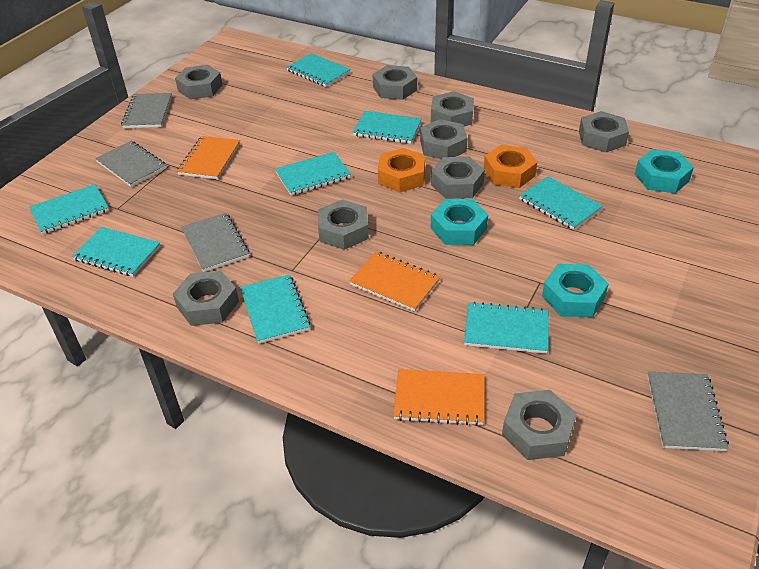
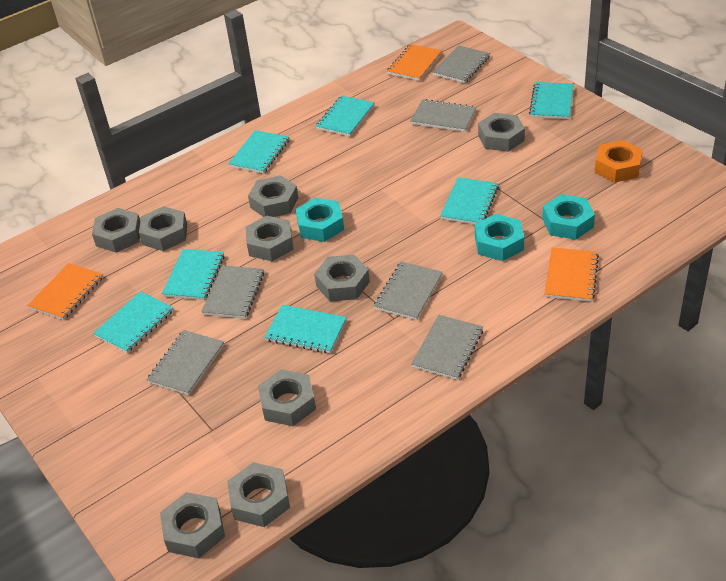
grey notebook: [95,141,167,187] [121,93,172,128] [181,213,250,272] [647,372,729,451] = 4 -> [147,330,224,395] [201,265,264,319] [374,261,443,320] [411,99,476,132] [411,315,483,380] [433,45,490,83] = 6
orange nut: [378,148,425,193] [484,145,537,188] = 2 -> [595,140,643,183] = 1
turquoise notebook: [29,184,109,234] [72,227,161,277] [240,274,311,344] [275,152,351,195] [286,53,351,87] [353,111,422,144] [464,302,548,354] [519,176,603,230] = 8 -> [93,291,174,353] [162,249,224,300] [228,130,289,174] [264,305,347,353] [316,95,375,136] [440,177,499,225] [529,82,574,119] = 7

